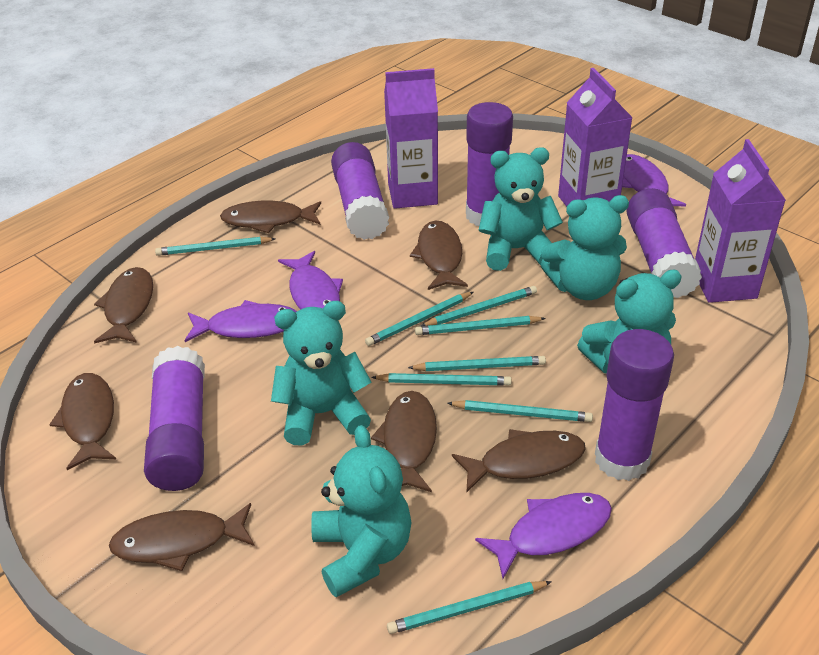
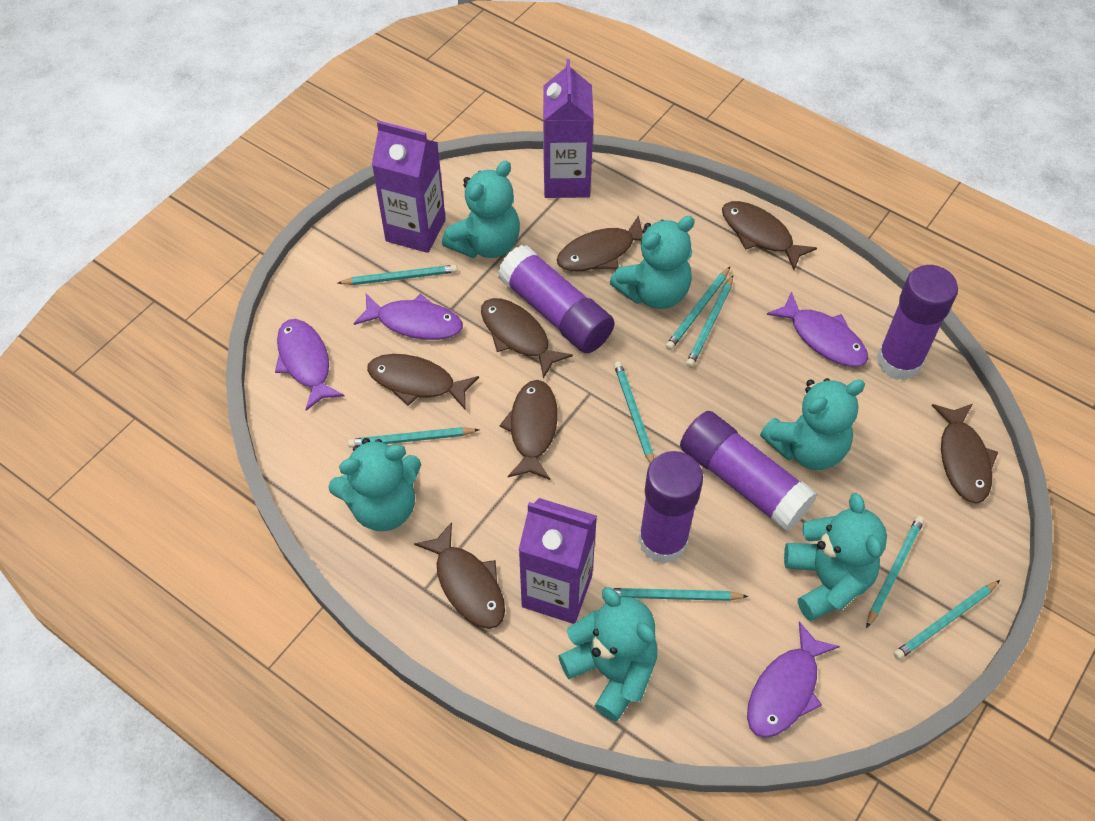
purple glue stick: [144,346,205,491] [331,142,389,240] [466,102,513,226] [595,329,674,481] [627,188,702,298] = 5 -> [498,245,615,353] [638,451,703,564] [680,411,817,532] [877,265,958,380] = 4
turquoise teddy bear: [271,301,372,445] [311,425,412,597] [478,147,563,271] [541,195,629,300] [577,270,682,374] = 5 -> [328,438,421,531] [442,161,520,258] [558,587,657,722] [610,216,695,309] [760,378,865,470] [784,493,887,621] = 6

